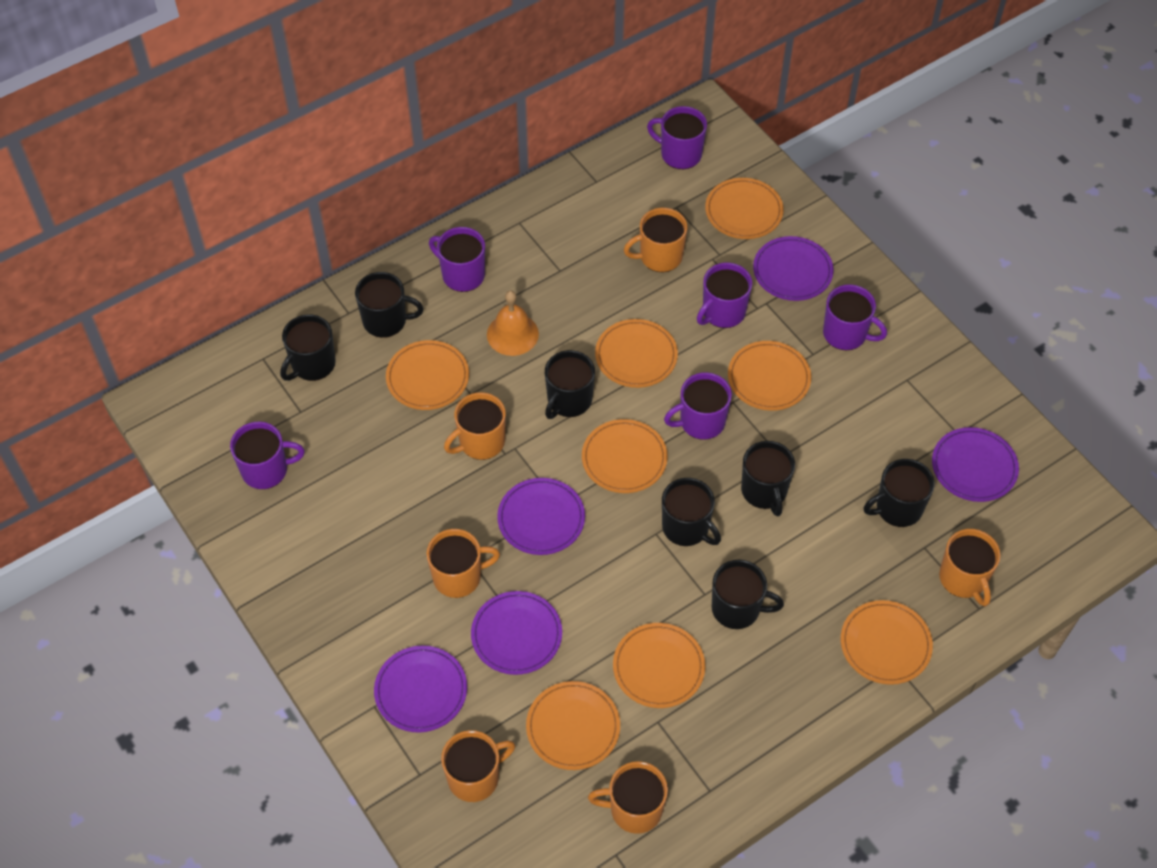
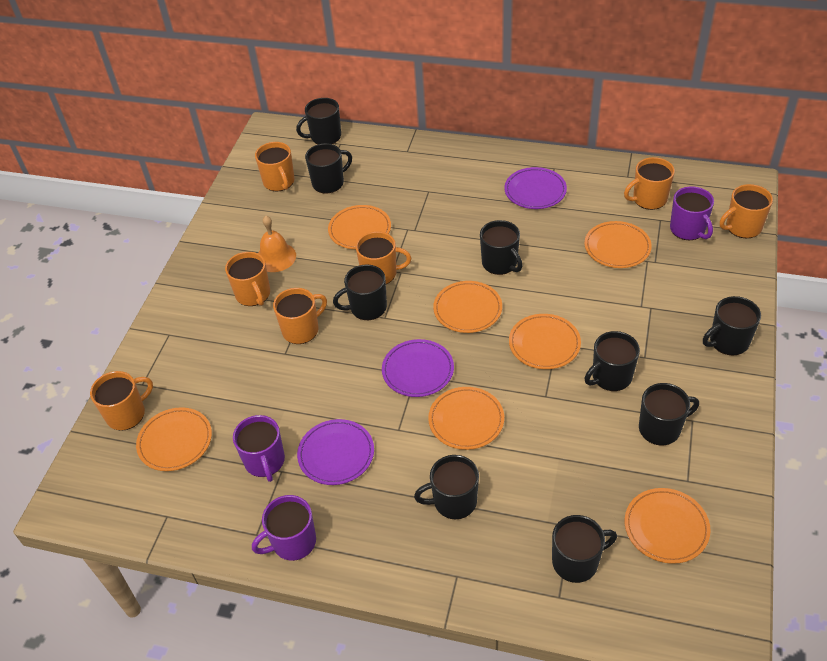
black mug: [280,314,336,381] [355,272,424,338] [545,350,595,419] [662,478,721,546] [712,560,784,629] [741,441,795,516] [864,459,935,527] = 7 -> [296,98,341,144] [305,143,352,193] [333,265,387,320] [414,455,479,520] [480,220,522,275] [552,515,617,583] [584,331,640,391] [639,383,699,446] [703,296,761,356] = 9
orange mug: [426,529,500,598] [441,730,515,802] [444,392,506,460] [588,761,668,834] [624,208,687,272] [939,529,1001,606] = 6 -> [90,371,153,431] [225,252,270,306] [255,142,295,192] [273,288,327,344] [356,231,411,284] [624,157,675,210] [720,184,773,238] = 7
orange plate: [386,340,469,410] [526,681,620,770] [582,419,668,493] [595,319,678,388] [613,623,705,708] [705,178,784,239] [728,341,811,411] [841,600,933,685] = 8 -> [136,407,212,471] [328,205,391,249] [428,387,504,450] [433,281,502,333] [509,314,581,369] [585,221,652,268] [625,488,711,564] = 7
purple mug: [230,422,305,489] [429,227,485,292] [647,106,707,169] [664,372,732,440] [697,263,752,328] [823,284,887,350] = 6 -> [233,415,285,482] [252,495,316,561] [670,186,714,240] = 3
purple plate: [374,646,467,733] [471,591,562,675] [497,478,585,555] [753,236,834,301] [932,427,1019,502] = 5 -> [297,419,374,485] [382,339,454,397] [504,167,567,209] = 3

